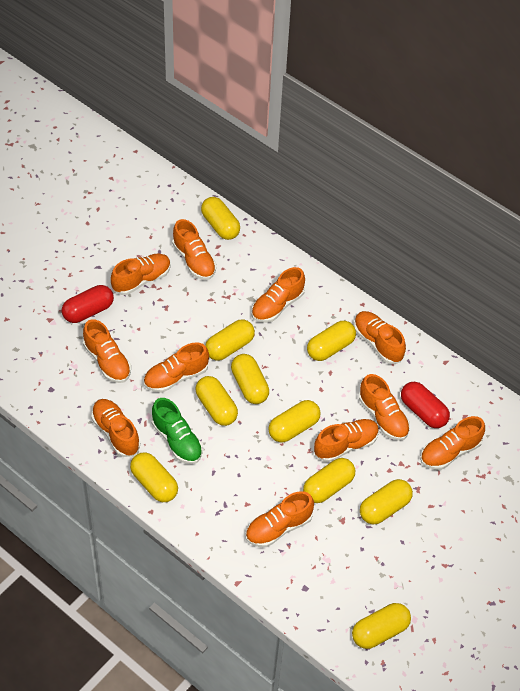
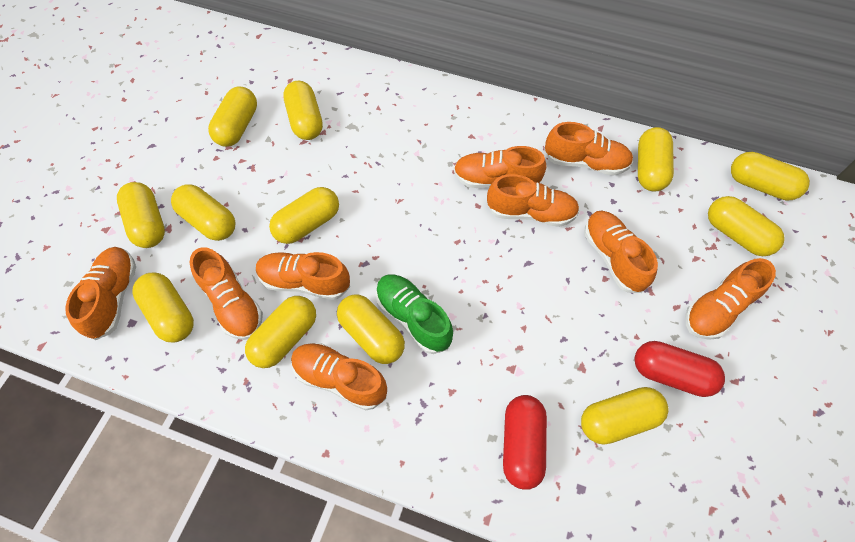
orange shoe: [83,319,131,383] [91,399,140,457] [111,254,171,295] [144,342,209,392] [172,219,216,280] [245,491,314,547] [251,267,305,323] [314,419,379,462] [354,311,406,364] [359,374,410,441] [420,416,485,470] = 11 -> [65,247,136,340] [190,247,263,340] [256,252,350,300] [291,343,387,410] [454,146,546,188] [487,174,579,227] [544,122,633,175] [584,211,658,293] [685,258,776,340] = 9
yellow capsule: [130,452,178,502] [196,376,238,426] [201,197,240,240] [205,320,255,361] [231,354,269,404] [268,400,321,442] [303,458,355,503] [307,321,356,361] [352,603,411,649] [360,479,413,525] = 10 -> [117,182,165,248] [132,273,194,343] [171,184,236,241] [208,86,257,147] [245,296,316,368] [269,187,339,244] [283,81,323,140] [337,294,405,364] [581,387,669,445] [638,127,674,192] [708,196,785,256] [731,152,810,201] = 12

